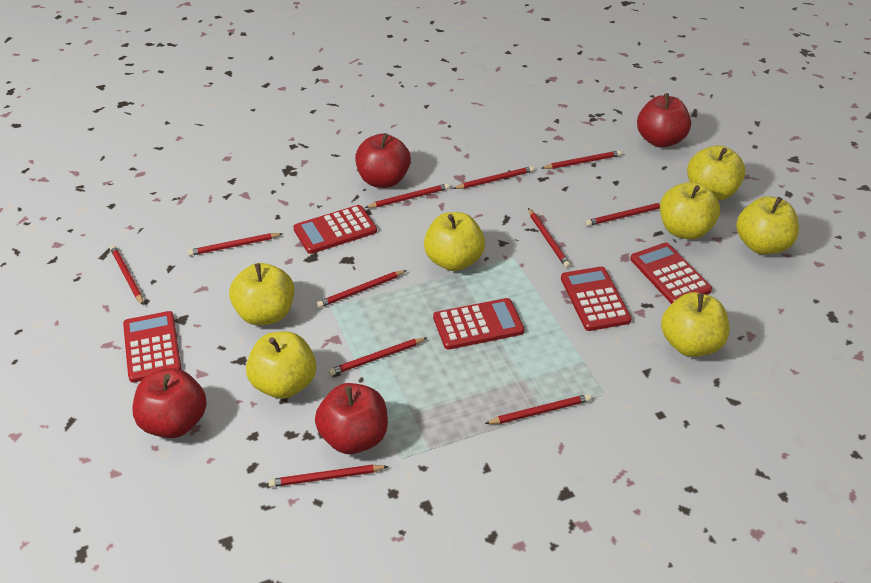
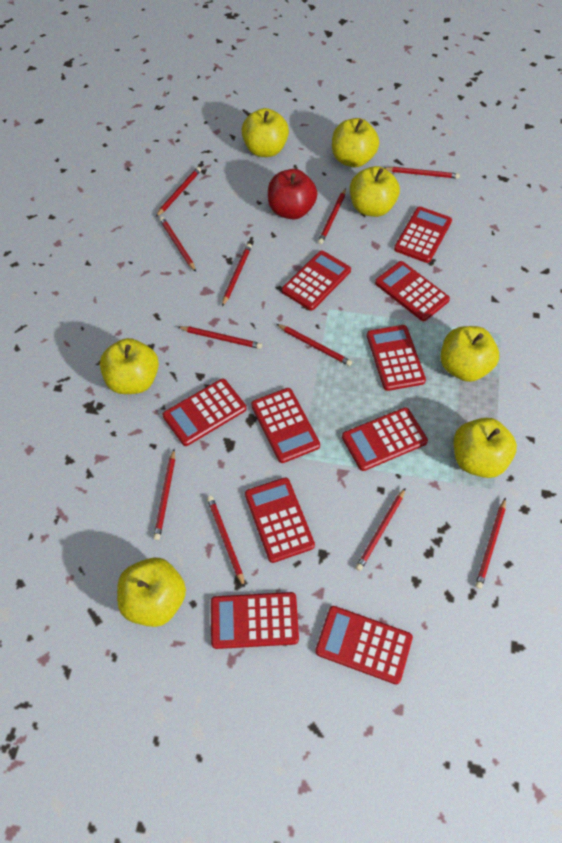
red apple: [133,368,207,438] [315,383,388,454] [355,133,411,188] [637,93,691,148] = 4 -> [268,169,318,220] = 1
red calculator: [123,311,181,382] [293,205,377,254] [433,298,524,350] [561,267,632,331] [630,243,712,304] = 5 -> [163,379,246,446] [211,592,299,649] [245,477,315,563] [251,388,320,463] [282,250,351,311] [315,606,413,684] [342,407,428,471] [367,325,426,391] [375,261,450,321] [394,207,452,263] = 10

